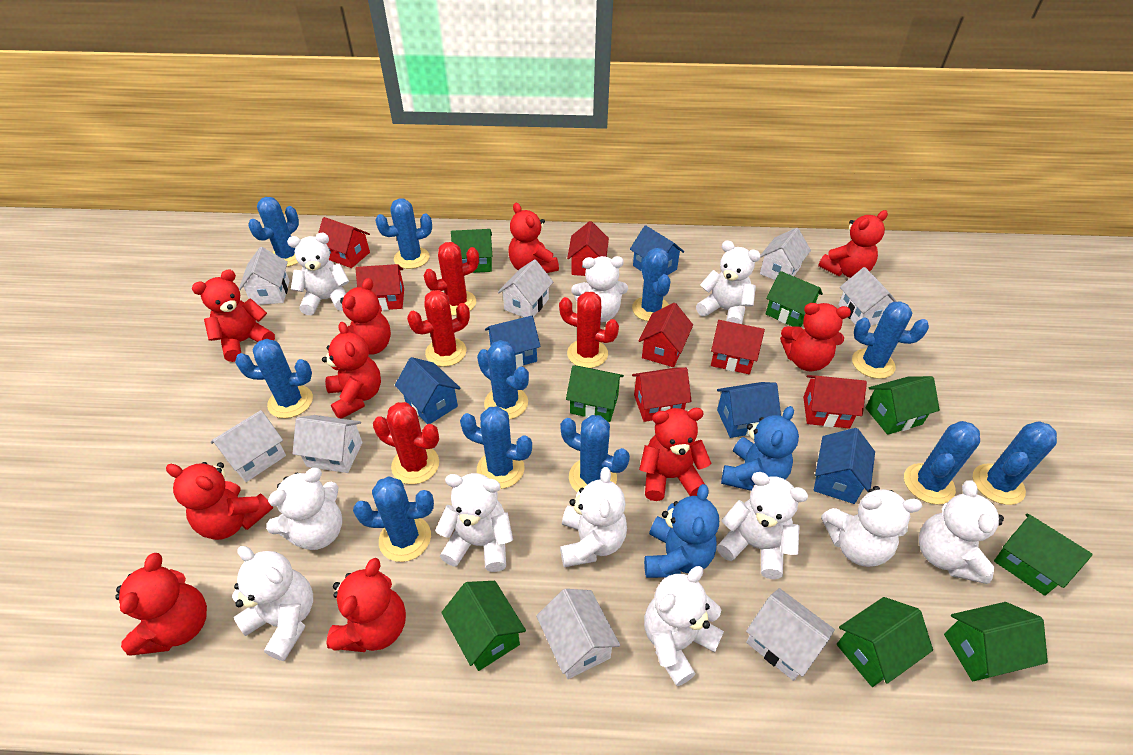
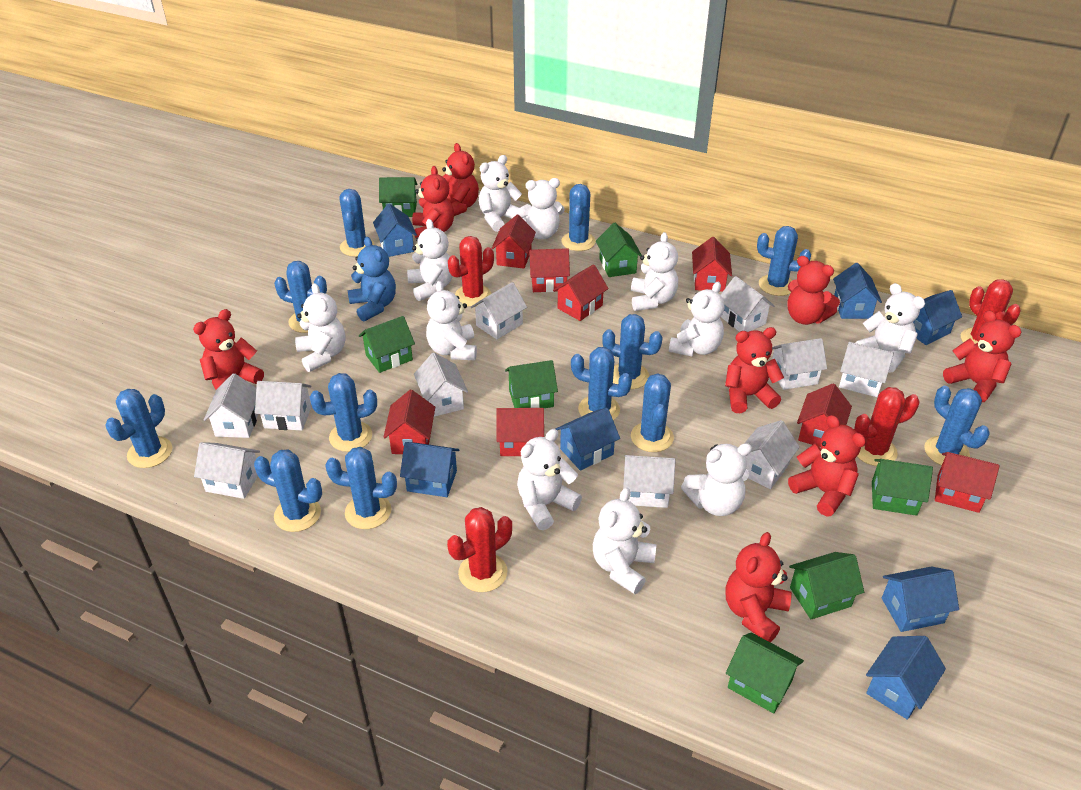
blue cactus: [235,339,313,418] [248,197,299,267] [353,476,434,562] [375,198,432,269] [460,406,532,489] [477,340,529,419] [560,415,630,493] [632,248,670,321] [852,301,929,379] [904,421,980,505] [973,421,1057,505] = 11 -> [105,389,172,468] [254,450,322,532] [274,261,327,333] [310,373,377,452] [325,447,397,529] [339,189,374,256] [562,184,596,251] [571,347,632,420] [602,314,663,389] [631,373,674,452] [757,226,811,296] [924,386,990,466] = 12
blue house: [395,357,461,424] [485,316,541,368] [630,225,684,275] [717,382,781,438] [814,428,875,504] = 5 -> [373,204,417,257] [400,442,459,497] [556,408,620,470] [833,263,882,319] [866,636,946,720] [882,566,959,632] [913,290,962,345] = 7
blue teddy bear: [644,484,719,578] [721,406,799,491] = 2 -> [347,237,396,322] = 1
green house: [441,581,526,671] [451,229,492,273] [566,365,624,422] [766,271,823,327] [837,597,933,687] [865,376,940,435] [944,602,1048,681] [994,514,1093,596] = 8 -> [359,316,415,373] [379,177,418,217] [505,360,558,408] [596,223,642,277] [726,633,804,713] [789,552,864,619] [872,459,933,516] = 7
red house: [318,217,370,268] [355,264,404,311] [567,221,609,276] [632,367,692,422] [638,303,693,367] [711,320,765,374] [803,375,867,429] = 7 -> [383,390,435,454] [491,215,536,269] [496,408,544,456] [529,248,570,292] [553,264,609,321] [692,237,732,292] [797,384,852,447] [935,452,1000,513] = 8
red teddy bear: [115,553,207,655] [166,462,273,540] [192,269,275,362] [322,322,381,419] [326,558,406,652] [337,278,391,355] [508,203,559,273] [639,408,712,501] [780,303,851,371] [818,210,888,278] = 10 -> [193,309,264,390] [412,166,454,242] [442,143,479,216] [725,327,784,413] [725,532,792,643] [787,256,840,325] [788,415,866,516] [943,310,1022,402] = 8
white house: [211,410,286,482] [239,247,290,305] [293,415,363,473] [498,259,553,317] [536,589,620,679] [746,588,835,681] [760,228,811,280] [838,267,897,326] = 8 -> [194,442,260,499] [204,373,258,438] [255,381,311,431] [414,353,468,417] [471,282,527,340] [623,455,676,508] [721,276,774,332] [745,420,800,489] [772,338,827,390] [839,342,894,397] = 10

